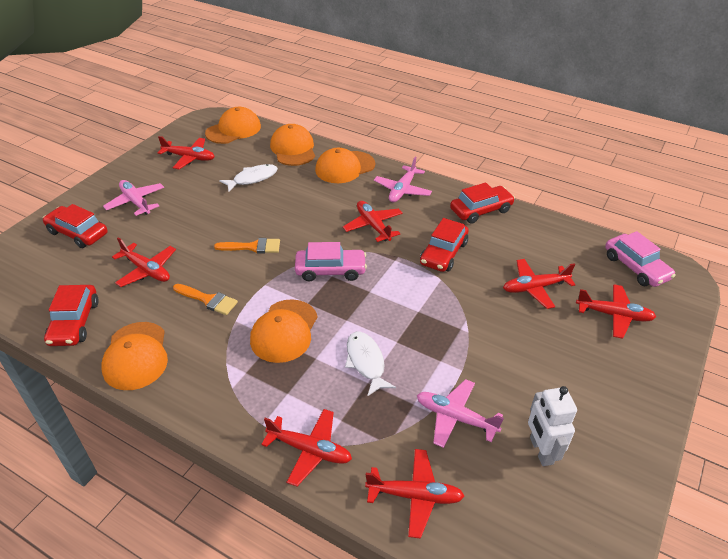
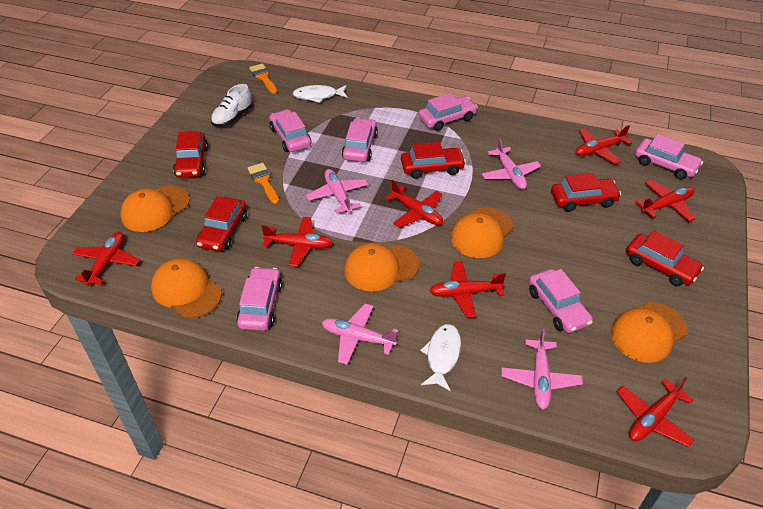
pink car: [295,242,367,281] [605,231,676,287] = 2 -> [236,267,282,331] [269,109,311,152] [342,118,378,162] [418,93,478,131] [529,269,593,333] [635,134,703,180] = 6
pink plane: [103,180,164,216] [374,157,432,202] [417,379,504,448] = 3 -> [306,169,369,213] [322,304,398,365] [482,138,541,189] [501,329,583,409] = 4
red car: [43,204,108,248] [44,285,99,346] [420,218,469,272] [450,182,515,224] = 4 -> [173,131,208,178] [196,196,247,252] [401,142,466,179] [551,173,621,212] [626,231,704,286] = 5
white robot: [528,386,577,466] = 1 -> none = 0
white shoe: none = 0 -> [211,84,253,127] = 1

